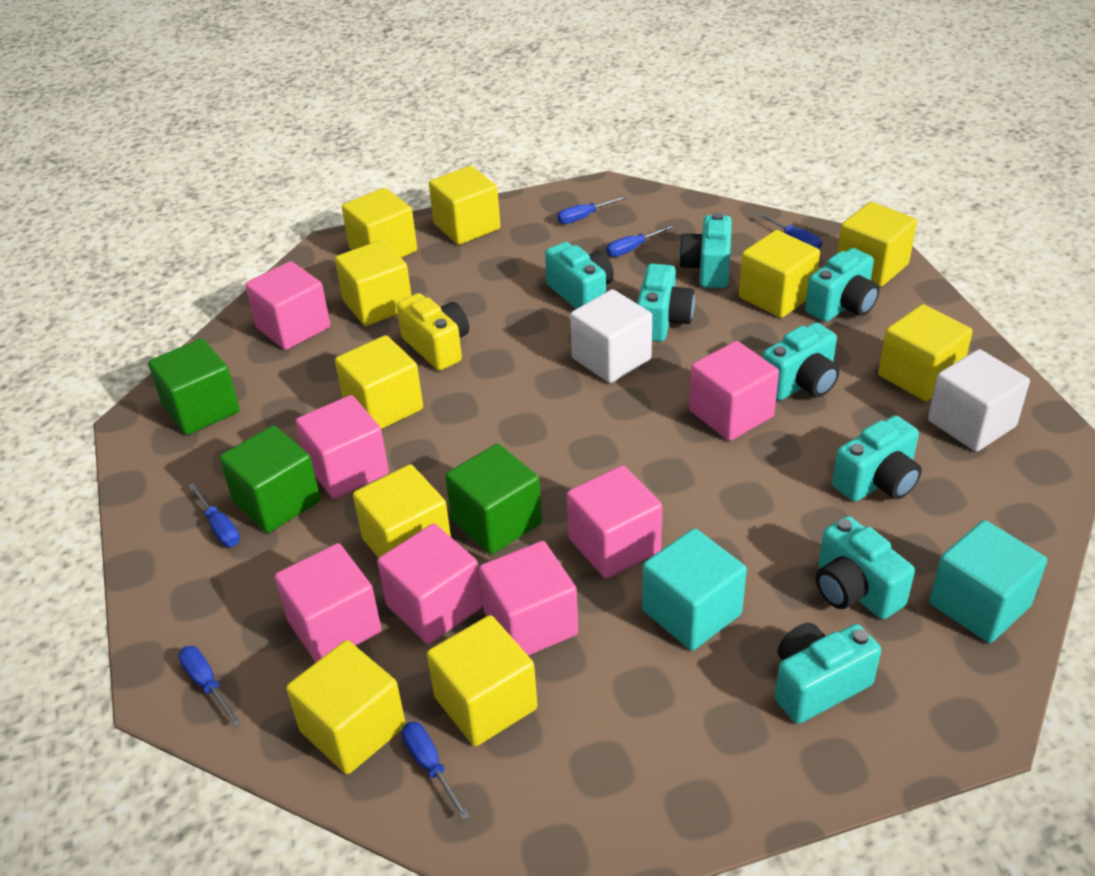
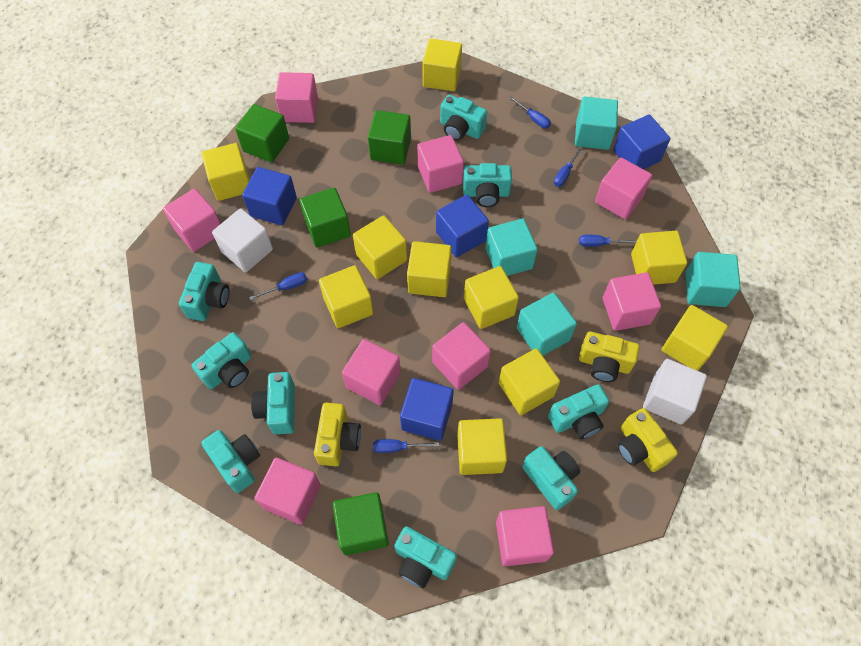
blue cube: none = 0 -> [242,167,297,225] [400,378,454,441] [436,195,489,257] [613,114,670,169] = 4
blue screwdriver: [178,646,241,727] [189,483,240,547] [402,722,470,820] [557,195,627,224] [606,224,675,257] [759,213,822,249] = 6 -> [249,272,307,300] [373,439,439,453] [509,96,551,129] [554,146,583,187] [579,235,637,247] = 5
green cube: [148,339,240,435] [219,425,320,533] [445,444,542,555] = 3 -> [235,104,289,162] [300,188,351,248] [333,492,389,555] [368,110,411,165] = 4
pink cube: [245,261,330,350] [275,543,381,662] [296,395,389,499] [377,524,483,644] [479,541,578,656] [567,465,662,579] [689,341,779,441] = 7 -> [163,189,221,252] [254,458,321,525] [275,72,318,123] [342,339,401,405] [417,135,464,193] [432,322,491,390] [496,506,554,566] [595,158,652,219] [602,272,661,331] = 9
turquoise camera: [545,242,614,309] [637,264,695,342] [679,213,732,288] [762,322,839,401] [775,623,881,724] [805,248,880,322] [816,516,915,619] [832,415,922,502] = 8 -> [179,262,229,321] [191,332,251,389] [201,430,260,493] [251,372,295,434] [394,526,457,588] [440,95,487,141] [463,163,512,207] [522,446,580,510] [548,384,609,439] = 9
turquoise cube: [642,528,747,651] [929,520,1047,643] = 2 -> [486,219,538,276] [517,293,577,356] [575,97,618,150] [686,252,741,307] = 4
yellow camera: [397,293,469,371] = 1 -> [314,403,361,466] [579,331,640,382] [617,408,678,472] = 3

